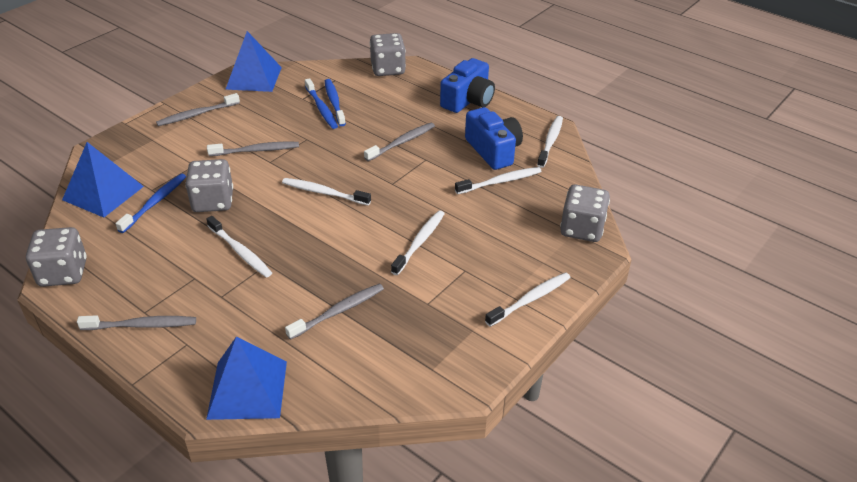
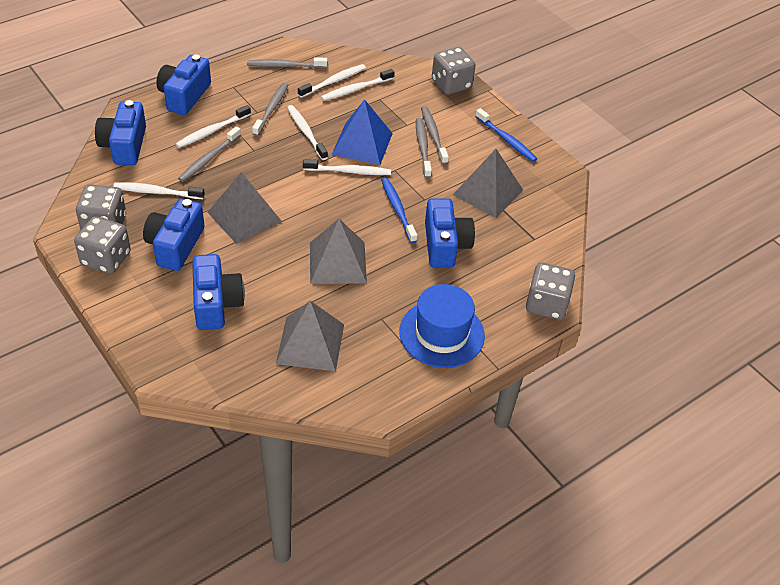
blue camera: [440,58,495,113] [465,107,523,170] = 2 -> [95,100,146,165] [143,199,204,271] [156,55,211,115] [192,254,245,330] [425,198,475,268] = 5
blue hat: none = 0 -> [399,284,485,368] = 1
blue pyramid: [62,142,144,218] [206,336,287,420] [225,31,282,92] = 3 -> [332,99,393,165] = 1
blue toothbrush: [116,174,186,233] [305,78,338,129] [325,79,346,126] = 3 -> [381,178,417,243] [475,108,537,162] = 2
grey pyramid: none = 0 -> [207,172,282,244] [276,301,344,371] [310,219,367,284] [453,149,523,218] = 4

